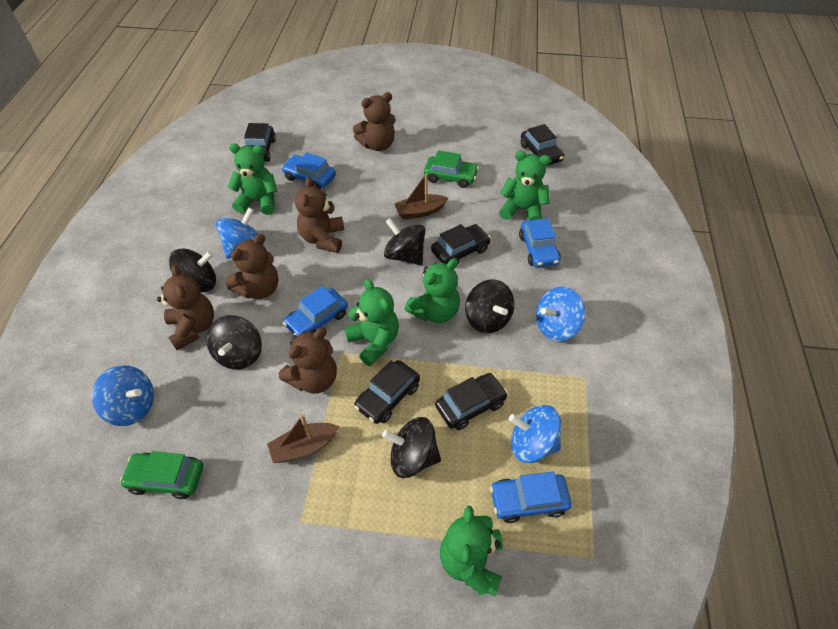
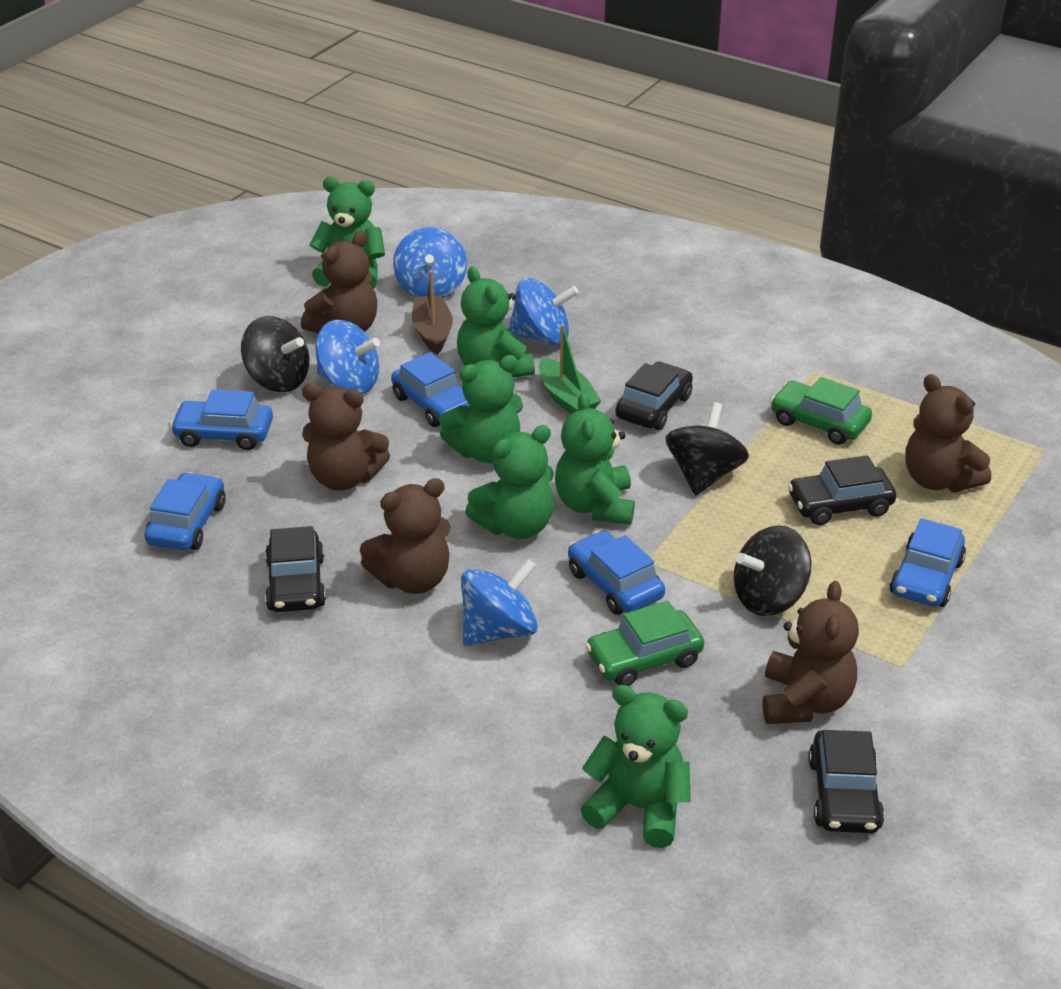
black car: [244,123,276,162] [354,360,420,424] [431,224,491,264] [435,373,508,430] [521,124,564,166] = 5 -> [265,526,326,612] [616,362,693,430] [788,455,896,525] [808,730,884,833] = 4
black spinning top: [169,248,216,292] [206,315,262,370] [382,417,441,478] [384,218,425,265] [465,279,514,333] = 5 -> [241,316,310,392] [666,402,749,496] [734,525,812,616] = 3
blue car: [281,153,336,189] [283,286,348,336] [490,472,572,523] [519,218,561,267] = 4 -> [144,472,226,551] [170,390,273,450] [391,352,470,427] [568,531,665,615] [890,518,966,607] = 5
brown boat: [267,414,340,463] [394,173,448,220] = 2 -> [412,270,453,355] = 1
green boat: none = 0 -> [539,324,601,414] = 1
green teddy bear: [227,143,277,215] [344,279,399,366] [405,258,460,323] [440,506,503,597] [499,151,551,220] = 5 -> [310,177,385,289] [439,355,523,463] [457,266,535,378] [465,425,554,539] [555,393,635,525] [580,685,691,848] = 6

